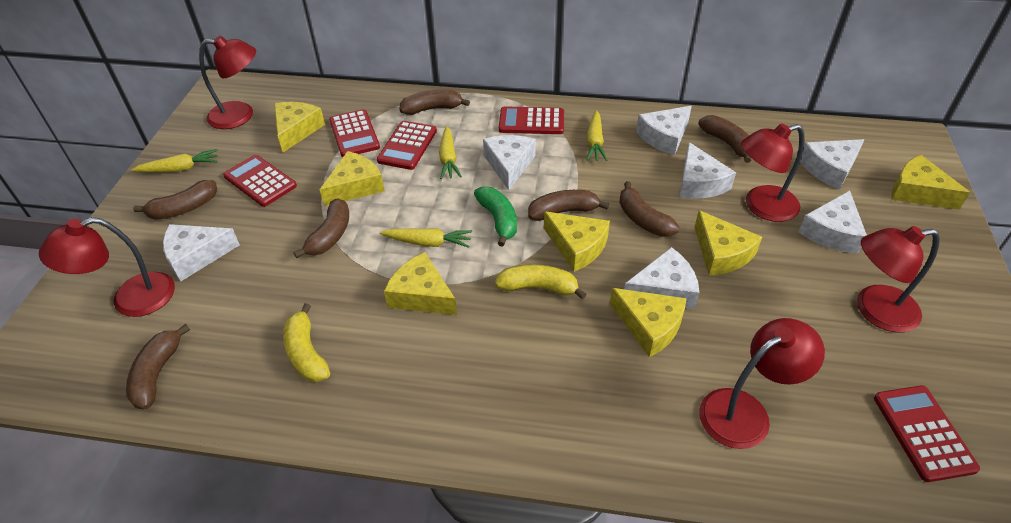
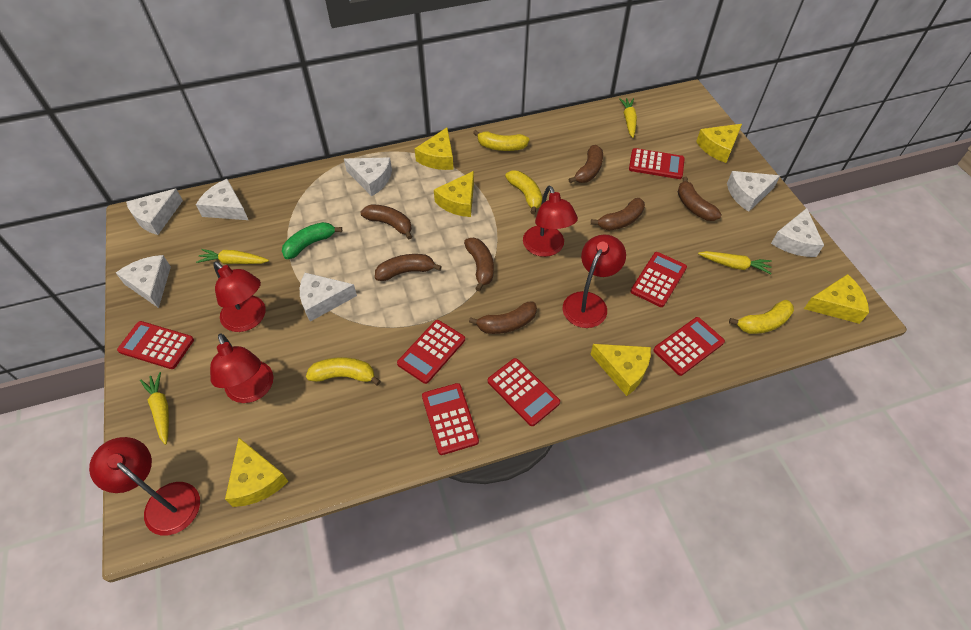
red calculator: [223,155,297,207] [329,109,380,157] [377,121,437,170] [499,106,564,134] [874,385,980,482] = 5 -> [117,321,194,369] [397,320,465,384] [422,383,479,455] [488,358,560,426] [629,148,685,179] [631,252,687,307] [654,317,725,376] = 7
yellow banana: [283,303,330,382] [495,264,586,300] = 2 -> [306,357,381,386] [473,130,529,151] [505,171,542,214] [729,300,794,334] = 4
yellow cheese: [274,102,325,152] [319,151,385,206] [384,252,457,315] [544,211,610,272] [610,288,687,357] [695,210,762,276] [891,155,970,210] = 7 -> [225,438,288,507] [415,128,454,170] [434,171,474,217] [590,344,651,396] [696,124,742,163] [804,274,869,324] = 6

